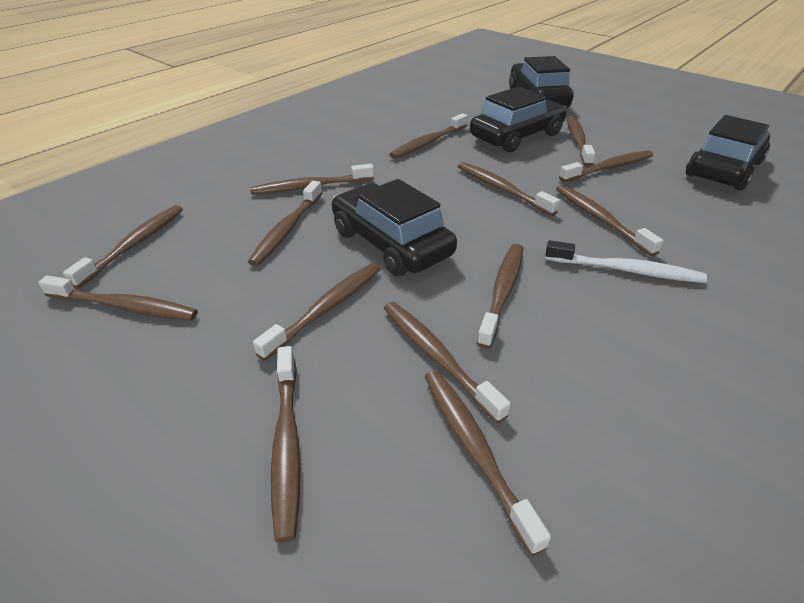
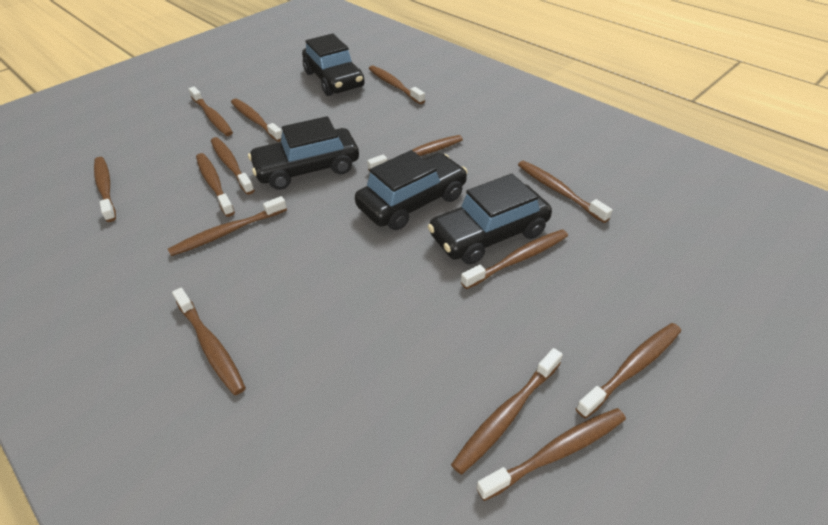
white toothbrush: [546,240,707,283] = 1 -> none = 0

